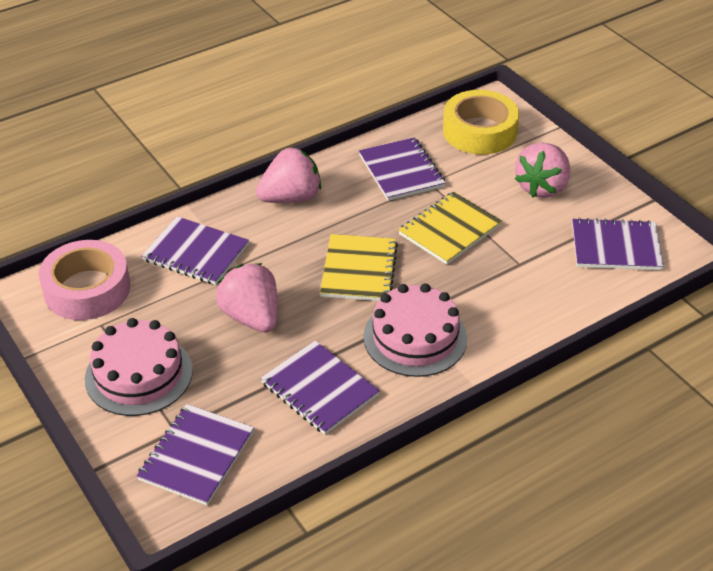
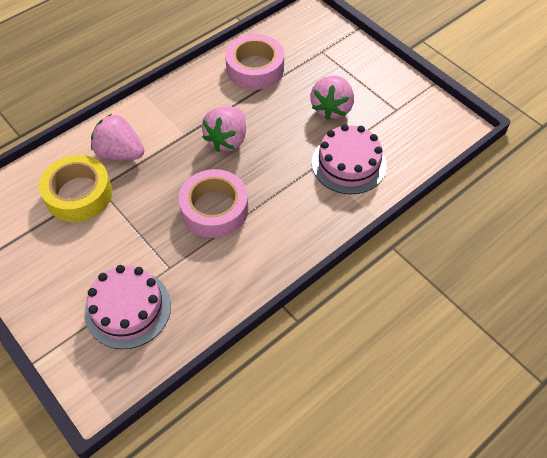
pink tape: [39,240,130,320] = 1 -> [179,169,248,238] [225,34,284,90] = 2
purple notebook: [137,404,254,505] [142,216,249,285] [261,341,380,435] [359,137,446,201] [572,218,664,270] = 5 -> none = 0
yellow notebook: [320,234,398,301] [398,192,502,264] = 2 -> none = 0

